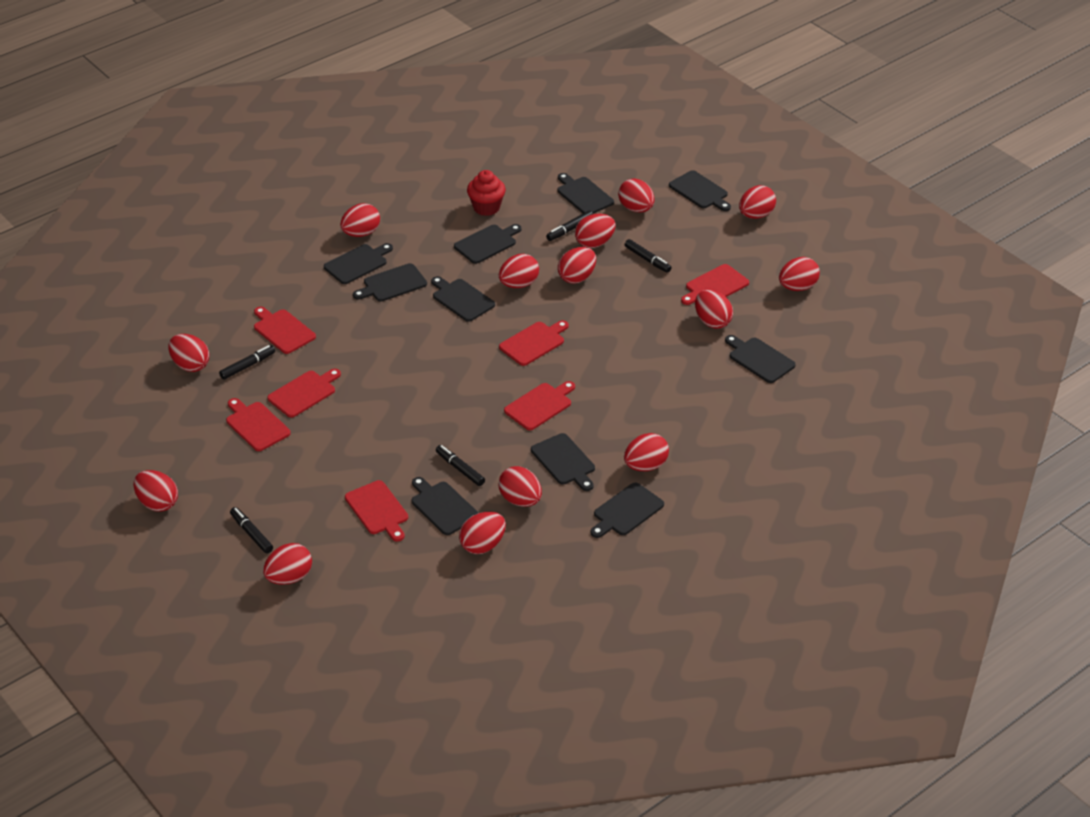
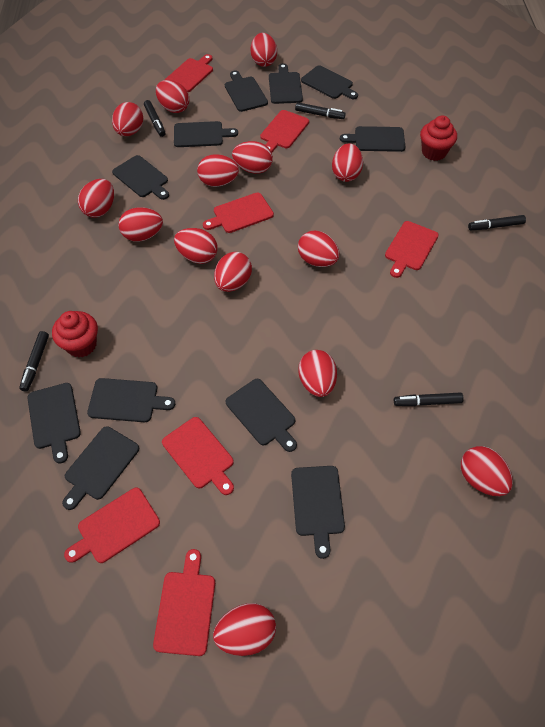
black cutting board: [324,243,393,284] [353,263,427,302] [412,477,478,535] [431,276,495,322] [454,224,521,264] [531,433,595,491] [557,173,614,214] [590,483,664,538] [669,170,731,211] [725,335,796,383] = 10 -> [27,383,81,464] [62,426,139,510] [87,378,175,422] [112,155,169,200] [174,121,238,147] [225,70,268,112] [226,379,297,452] [269,63,303,104] [291,466,345,559] [301,66,358,99] [340,126,405,152] = 11
red cupcake: [467,170,506,216] = 1 -> [52,311,98,357] [420,116,457,161] = 2

